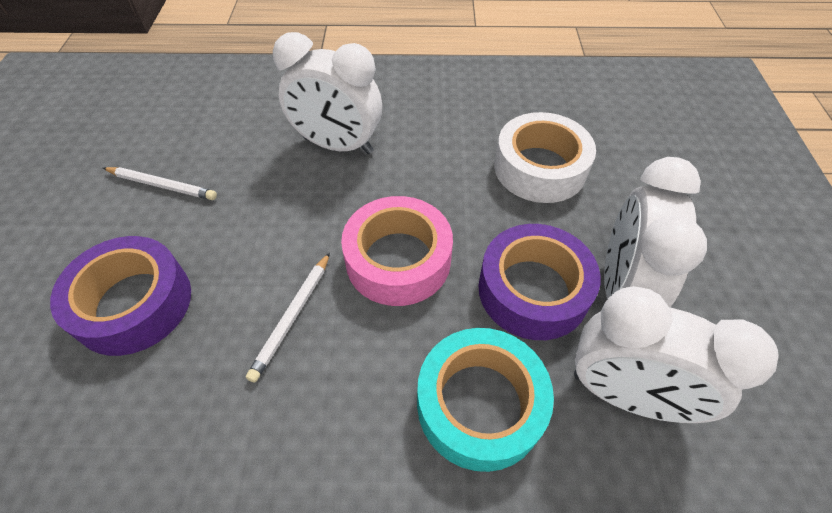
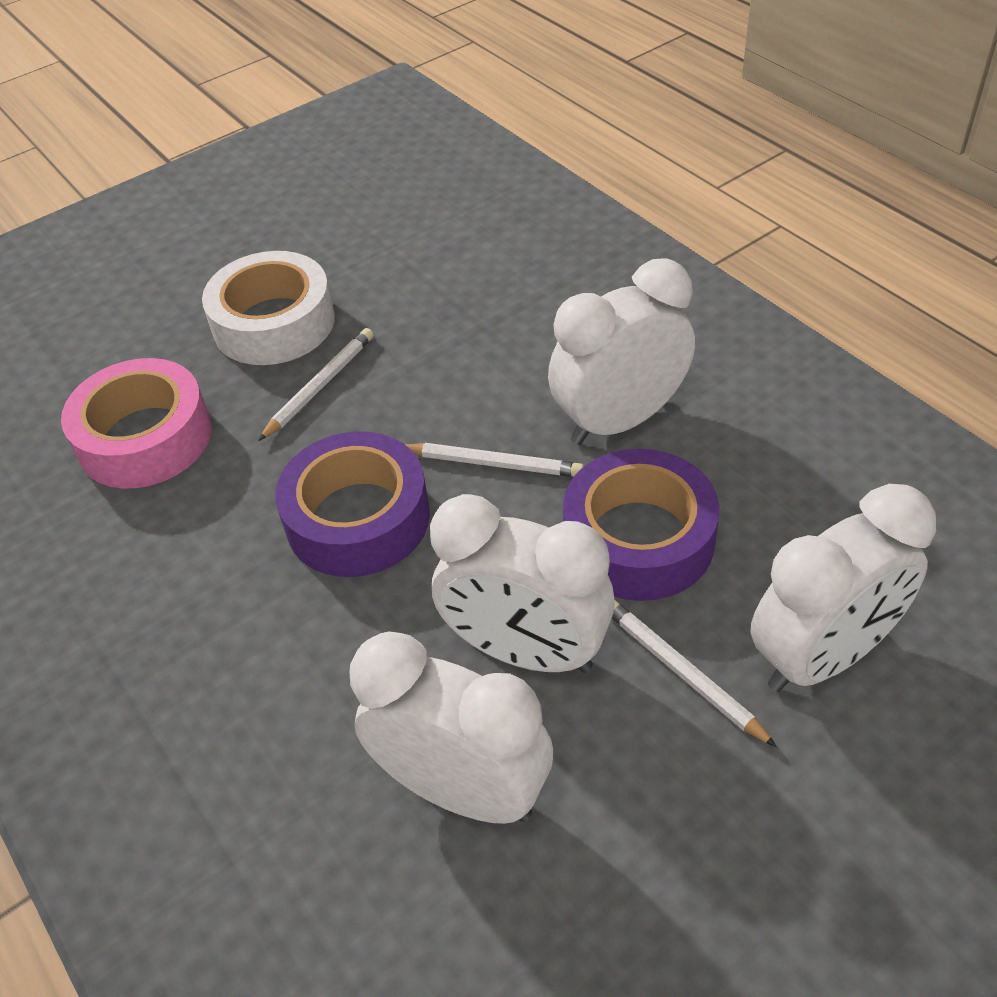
turquoise tape: [417,328,554,472] = 1 -> none = 0
white clock: [273,32,382,154] [574,286,779,423] [604,157,707,307] = 3 -> [350,631,553,824] [430,494,615,673] [548,258,695,445] [751,484,936,692] = 4
white pencil: [103,167,217,200] [246,252,330,382] = 2 -> [258,328,374,441] [405,443,584,477] [611,599,777,747] = 3

